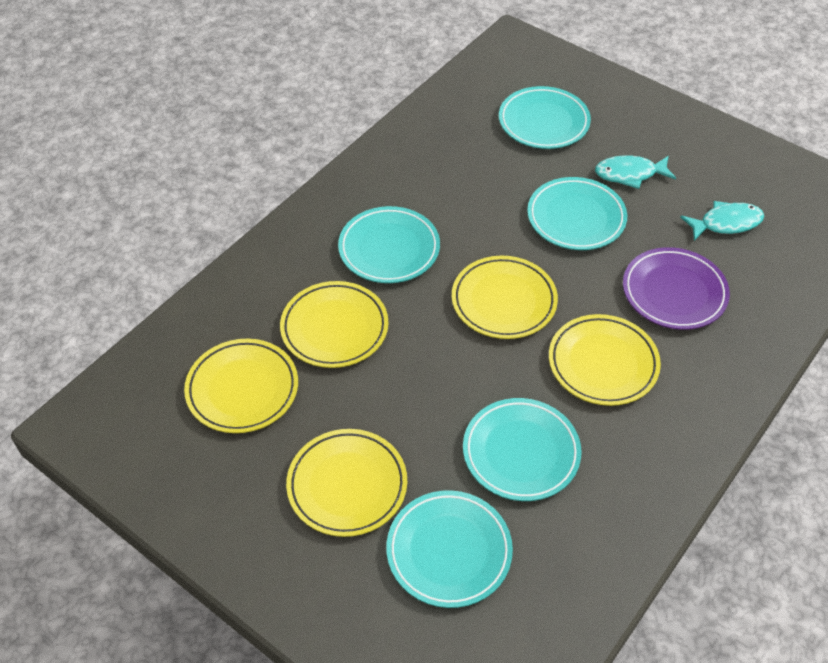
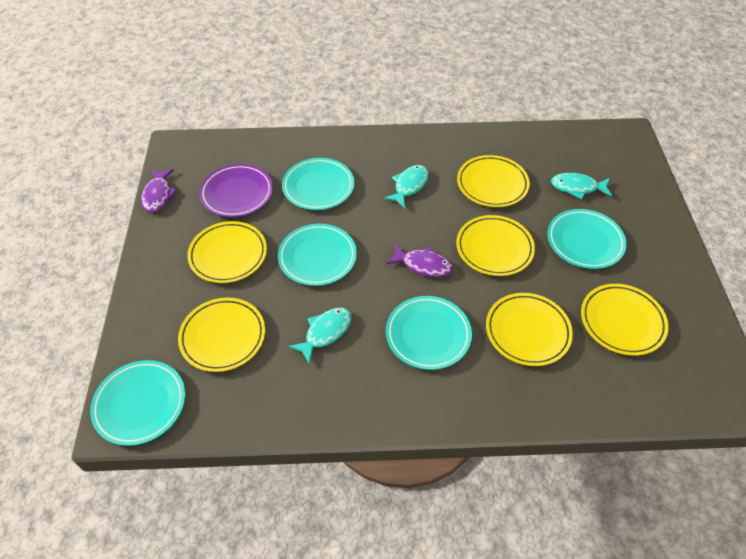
purple fish: none = 0 -> [141,169,177,213] [386,244,453,277] = 2
turquoise fish: [595,155,676,189] [680,201,764,241] = 2 -> [288,308,352,364] [384,165,429,208] [551,173,612,199] = 3
yellow plate: [184,339,298,433] [280,281,388,368] [286,429,407,537] [452,256,558,339] [549,314,661,406] = 5 -> [178,298,265,372] [187,221,267,283] [456,215,535,276] [457,155,530,207] [486,293,573,366] [581,284,669,356] = 6

